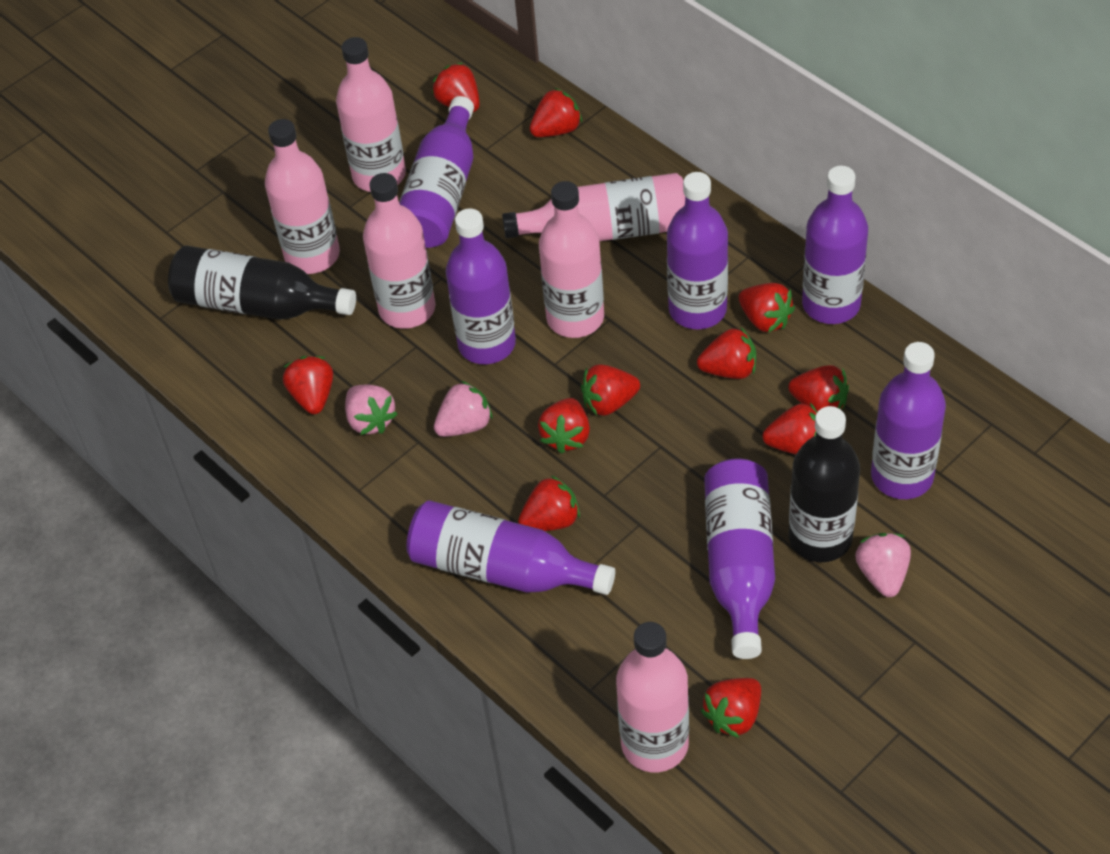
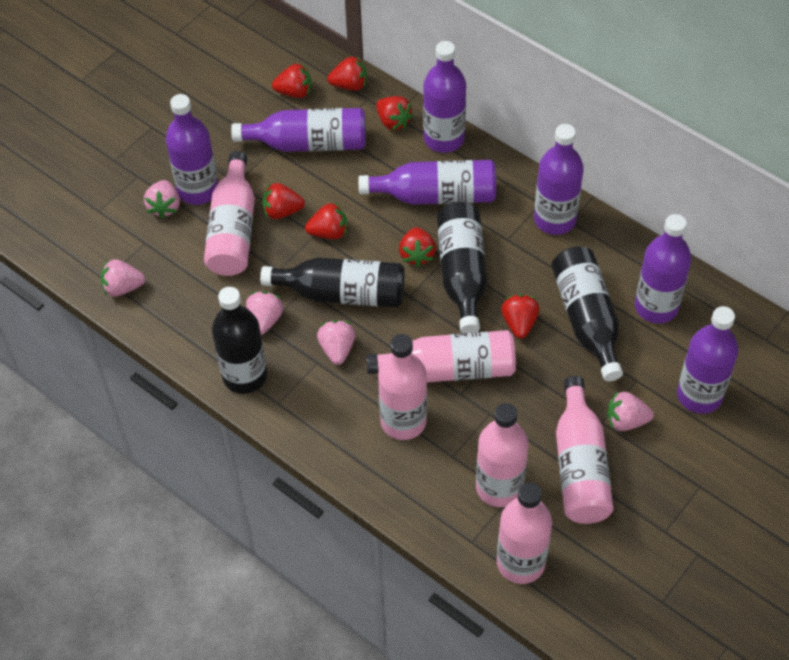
black bottle: [168,245,356,320] [789,406,860,562] = 2 -> [212,287,267,394] [260,258,405,307] [437,202,487,333] [552,246,623,381] = 4
pink strawberry: [345,384,397,435] [434,381,493,437] [855,533,911,597] = 3 -> [101,259,145,297] [144,180,180,219] [246,291,283,335] [317,320,355,365] [607,392,654,431] = 5
red strawberry: [283,356,333,414] [432,62,480,112] [518,475,580,531] [530,88,582,137] [538,398,590,454] [581,364,640,416] [697,328,756,379] [701,678,761,738] [738,283,795,333] [762,403,817,454] [788,365,849,412] = 11 -> [262,183,305,219] [272,63,312,98] [305,202,347,239] [327,56,367,91] [376,96,413,130] [399,227,436,267] [501,294,539,339] = 7

